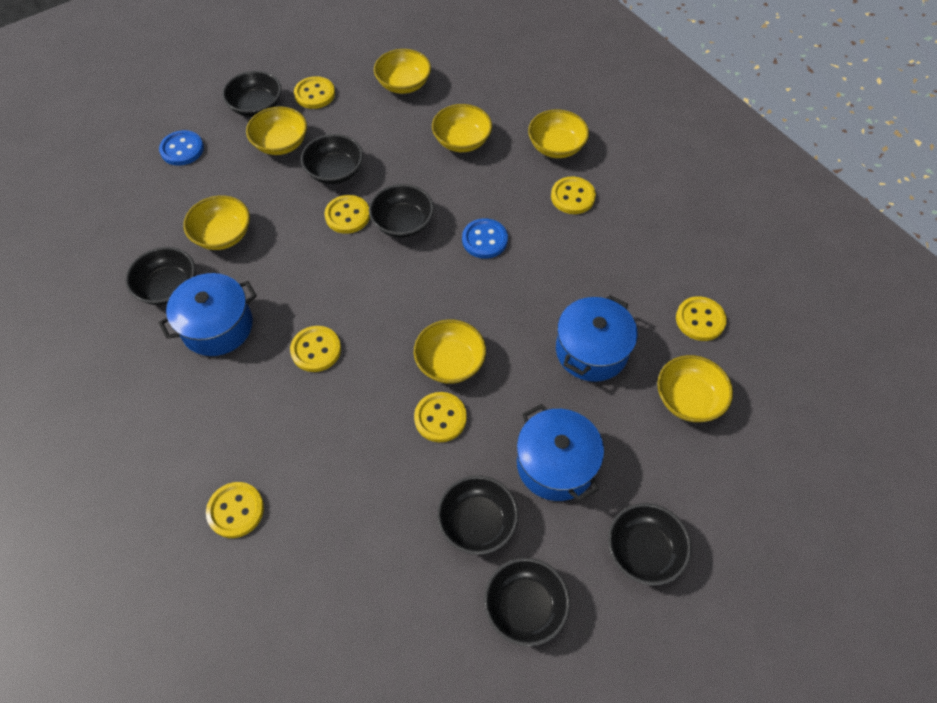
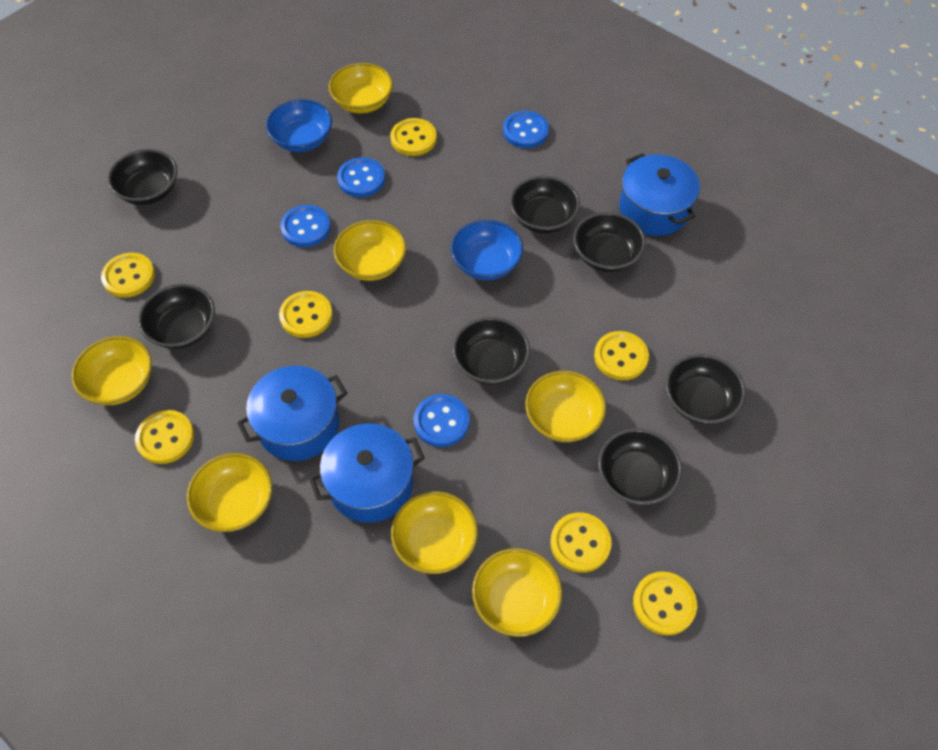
blue bowl: none = 0 -> [266,99,332,152] [451,220,523,280] = 2
blue button: [159,130,204,166] [462,218,508,259] = 2 -> [280,205,331,247] [337,157,385,197] [414,394,470,447] [503,111,549,148] = 4

